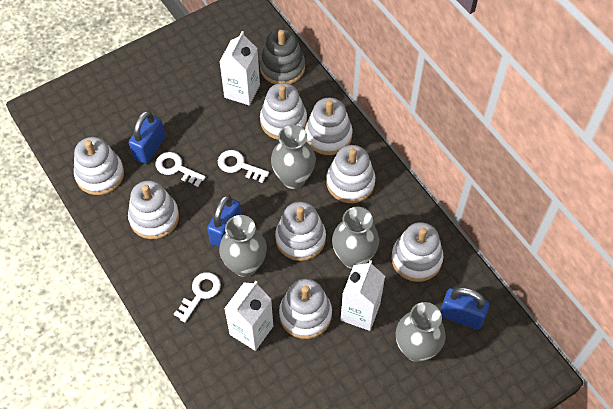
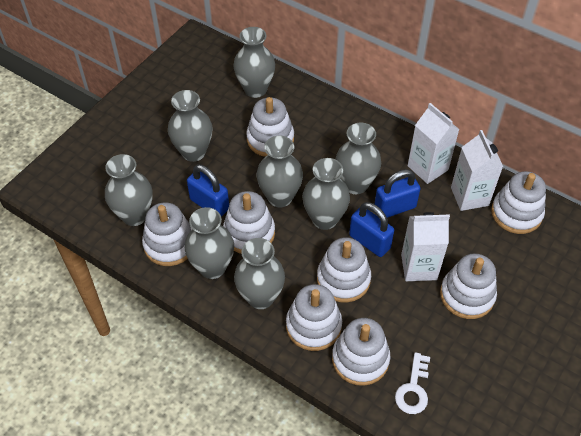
grey stacking toy: [260,29,305,84] = 1 -> none = 0
grey vase: [219,215,267,277] [271,125,316,189] [332,207,379,269] [396,302,446,362] = 4 -> [105,154,152,226] [168,90,213,162] [185,207,234,279] [233,27,275,98] [234,238,285,309] [257,136,303,207] [302,158,350,230] [335,123,381,194] = 8
white key: [156,152,206,187] [174,272,221,323] [218,150,269,183] = 3 -> [395,352,430,414] = 1

